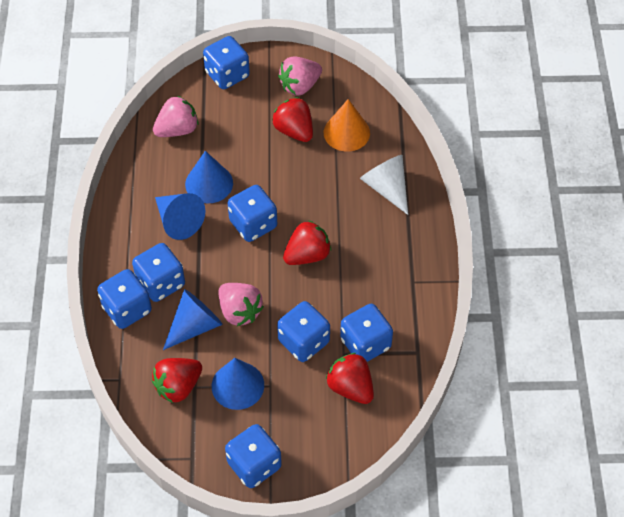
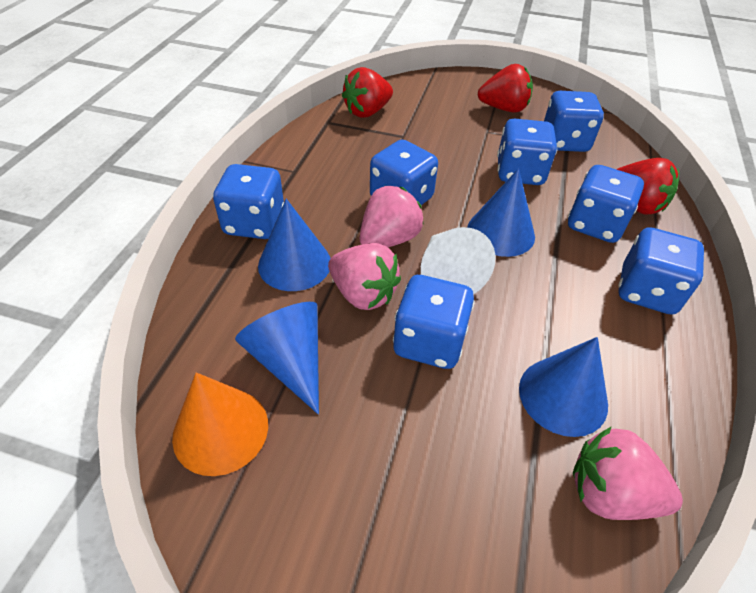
red strawberry: [152,358,202,403] [272,97,313,142] [283,220,331,265] [326,353,374,404] = 4 -> [342,67,393,118] [478,64,533,113] [616,158,679,215] = 3

